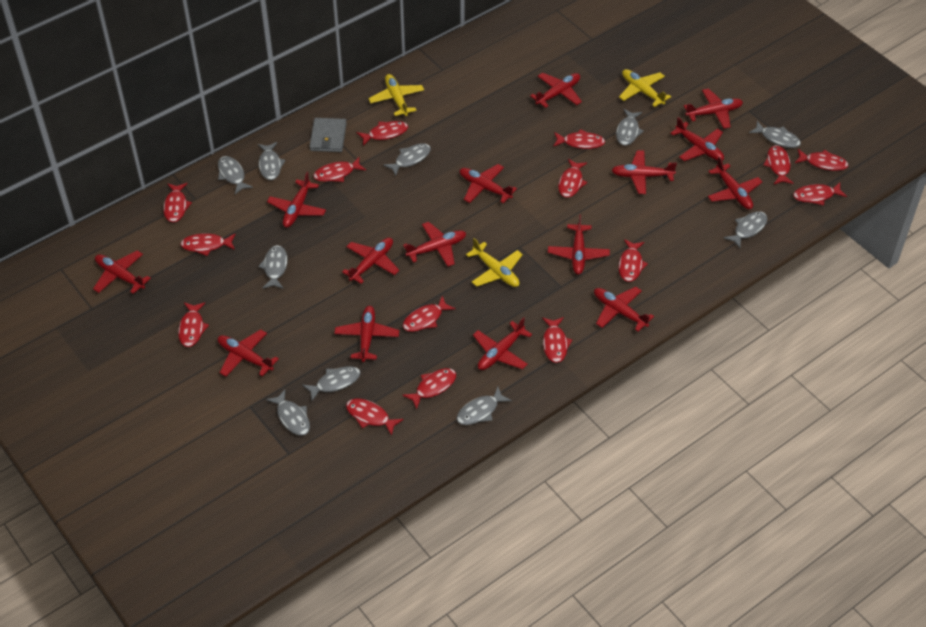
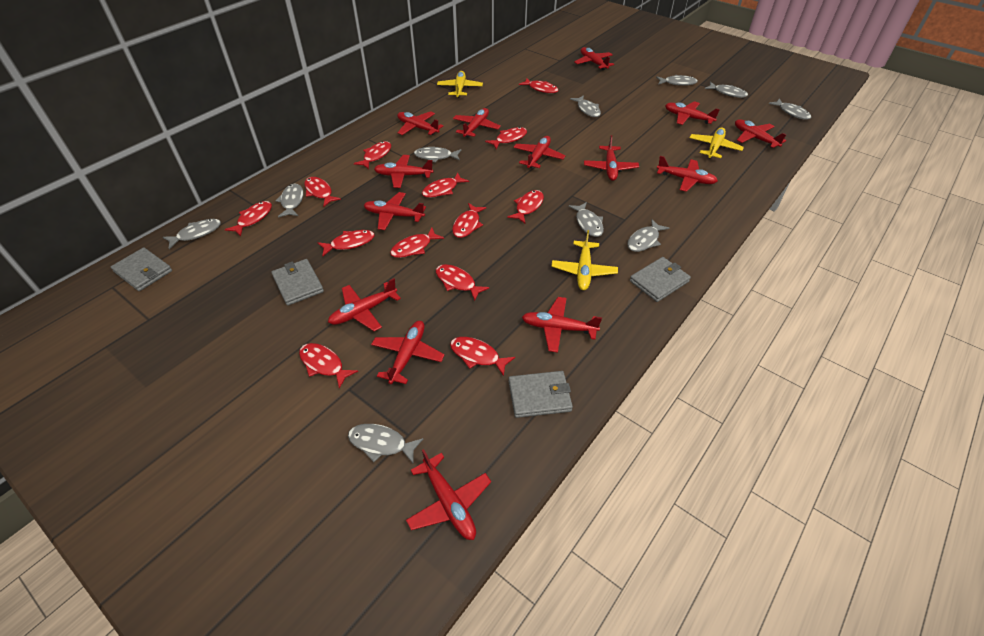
grey wallet: [309,118,347,152] = 1 -> [111,247,172,291] [271,259,324,306] [508,371,573,418] [630,257,691,302] = 4
red fish: [163,183,192,223] [178,302,209,347] [180,233,235,256] [313,157,366,182] [346,399,403,436] [357,121,408,146] [402,368,456,410] [403,296,455,332] [542,317,572,363] [553,129,605,149] [558,159,587,198] [618,239,648,282] [764,145,794,184] [793,183,847,205] [795,149,849,171] = 15 -> [224,201,272,236] [299,343,358,388] [304,177,341,207] [318,230,375,256] [354,141,391,169] [390,228,444,258] [422,173,469,198] [436,264,489,301] [450,337,515,376] [452,203,487,238] [485,127,527,149] [507,190,544,223] [519,78,558,93] = 13
red plane: [93,250,151,294] [218,330,279,377] [267,172,326,227] [334,306,399,362] [342,238,399,284] [403,222,466,267] [460,164,517,203] [473,317,532,370] [530,73,582,108] [548,215,610,275] [594,287,654,332] [611,150,677,194] [670,117,724,161] [684,88,743,129] [708,157,762,209] = 15 -> [328,278,401,331] [364,192,426,230] [371,321,445,384] [374,155,434,188] [397,111,443,135] [406,449,491,540] [453,108,501,138] [513,136,566,168] [522,297,602,353] [574,47,614,70] [584,135,639,181] [657,156,718,192] [665,101,720,125] [735,119,786,148] = 14

